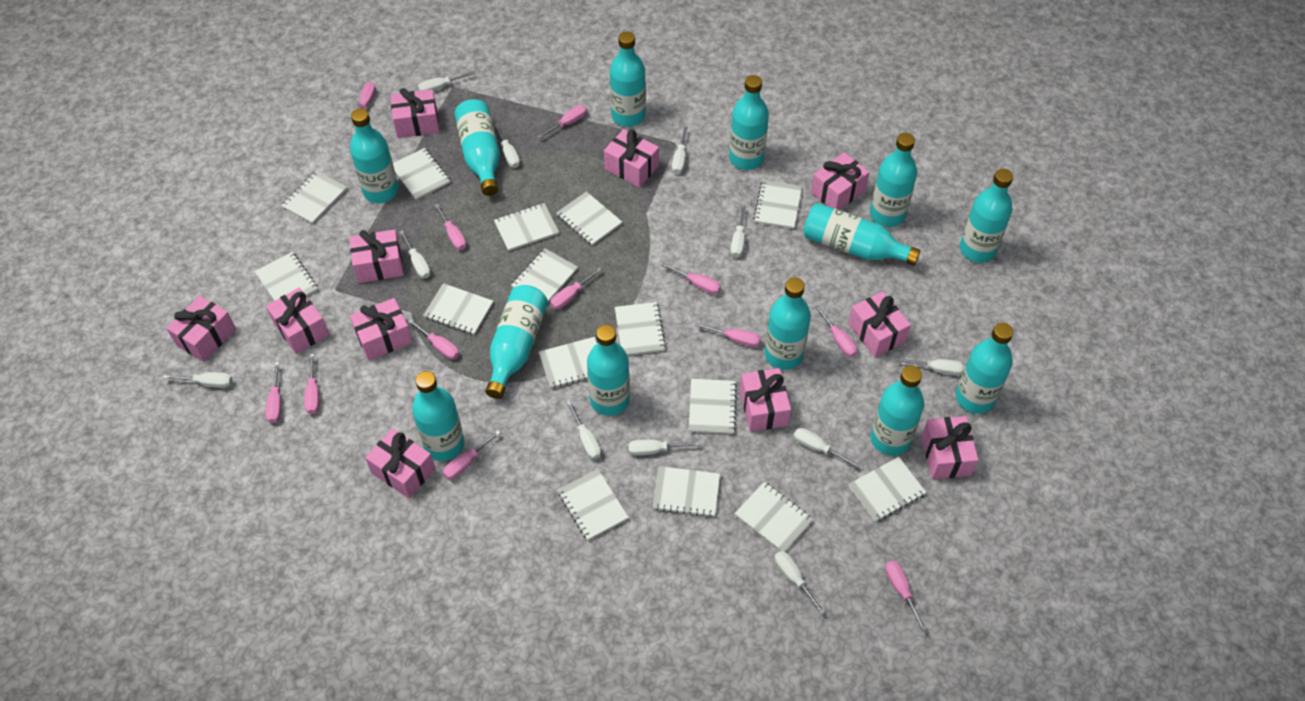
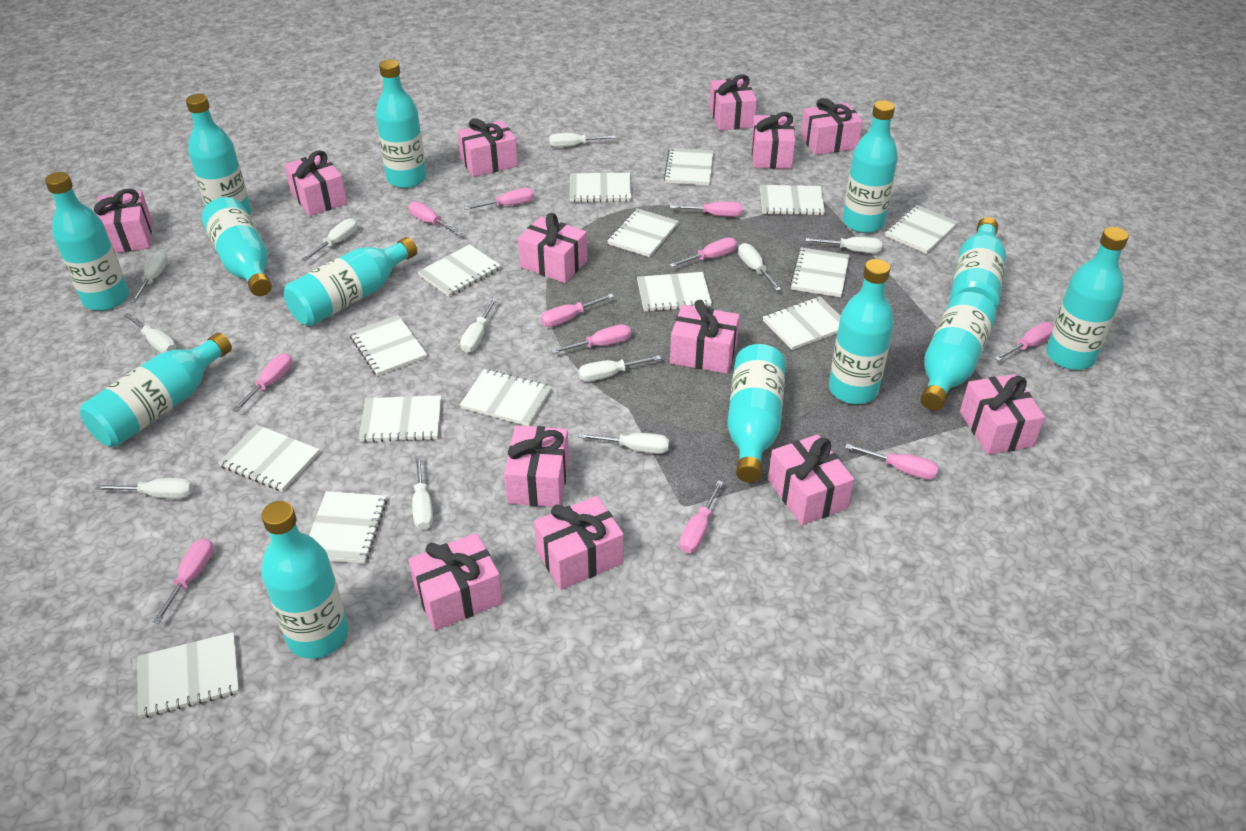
pink gift: [166,295,236,362] [266,287,329,354] [350,229,404,283] [350,298,413,360] [365,429,435,499] [391,88,439,138] [604,129,659,187] [740,368,791,432] [811,152,870,210] [848,291,911,357] [921,416,978,479] = 11 -> [94,189,152,253] [284,150,347,216] [408,533,503,631] [457,118,518,177] [504,426,569,507] [518,213,588,283] [534,496,624,590] [670,300,740,374] [709,74,757,131] [751,112,795,169] [768,434,854,525] [801,98,863,155] [960,374,1045,455] = 13
pink screwdriver: [265,362,281,423] [304,354,319,414] [352,82,376,127] [407,319,459,359] [434,204,466,250] [443,430,501,480] [538,105,587,138] [550,267,602,309] [661,263,721,294] [695,323,761,347] [815,305,857,357] [885,561,927,631] = 12 -> [153,538,213,624] [233,353,292,412] [408,201,462,235] [464,188,534,210] [541,294,614,327] [551,324,631,354] [670,202,743,217] [670,238,737,267] [679,480,724,553] [845,444,939,480] [994,322,1054,361] = 11

